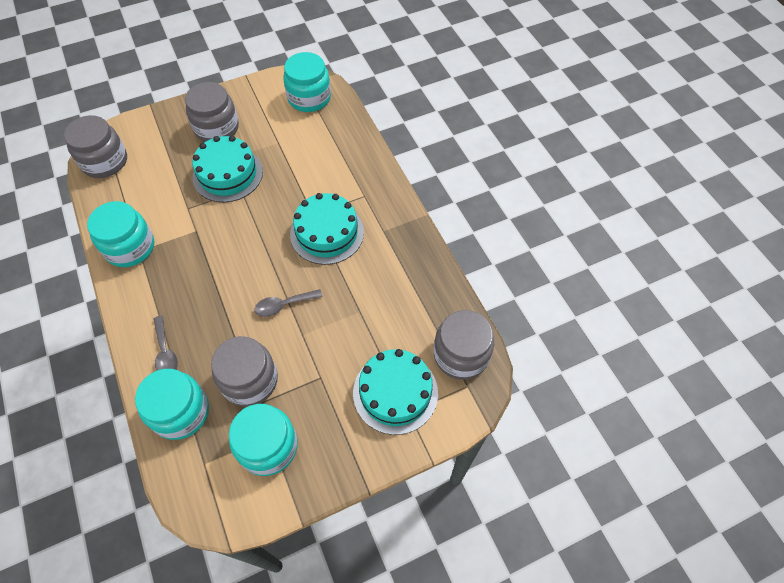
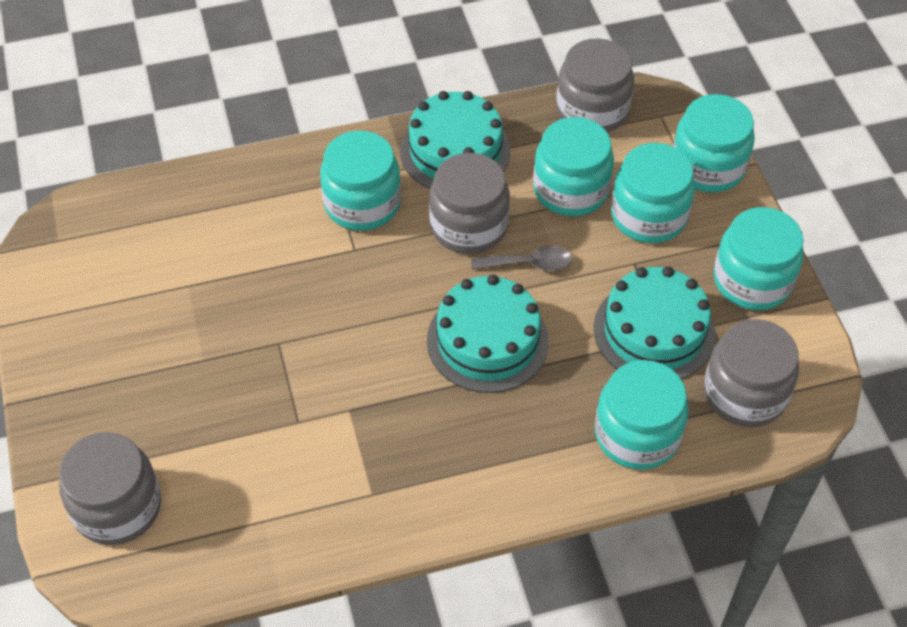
grey spoon: [154,316,178,371] [255,289,323,317] = 2 -> [471,246,573,271] = 1
turquoise jar: [87,201,154,267] [135,369,209,440] [229,404,298,476] [283,52,331,112] = 4 -> [320,131,401,231] [533,117,614,216] [595,360,689,470] [611,143,695,243] [673,94,755,192] [714,207,804,310] = 6

